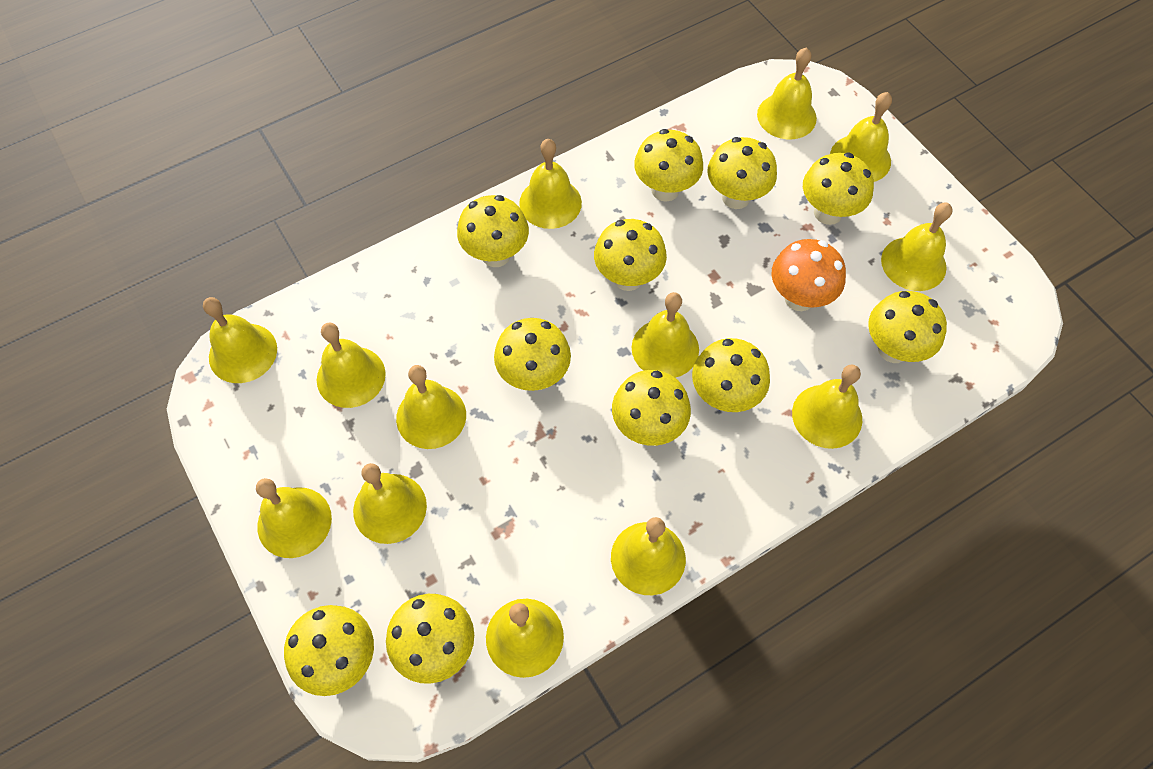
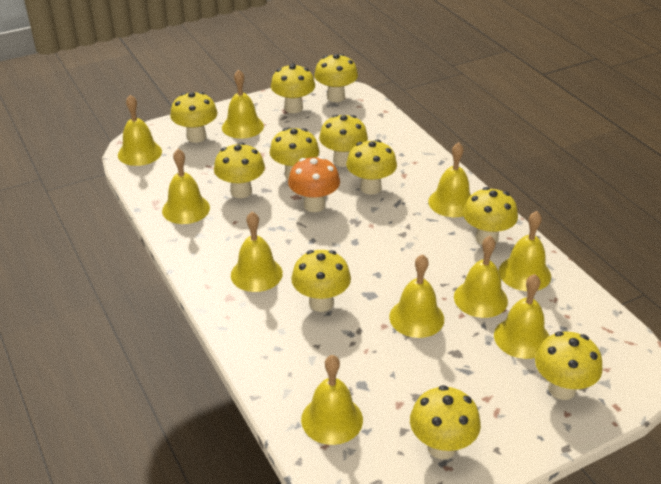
yellow bell: [203,297,277,383] [256,478,332,558] [317,322,386,408] [353,463,427,544] [396,365,466,449] [486,599,564,678] [519,139,582,229] [611,517,686,595] [632,292,699,378] [757,47,817,139] [792,364,862,449] [830,92,892,182] [881,202,952,291] = 13 -> [118,95,162,166] [162,149,210,224] [222,70,264,139] [231,212,283,292] [301,355,363,445] [389,254,444,338] [428,142,471,217] [454,236,508,318] [494,274,549,359] [499,211,551,291] = 10

